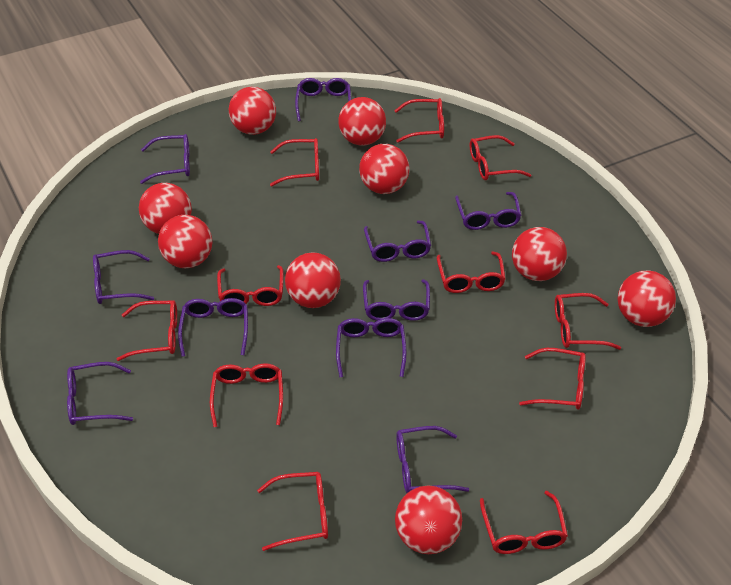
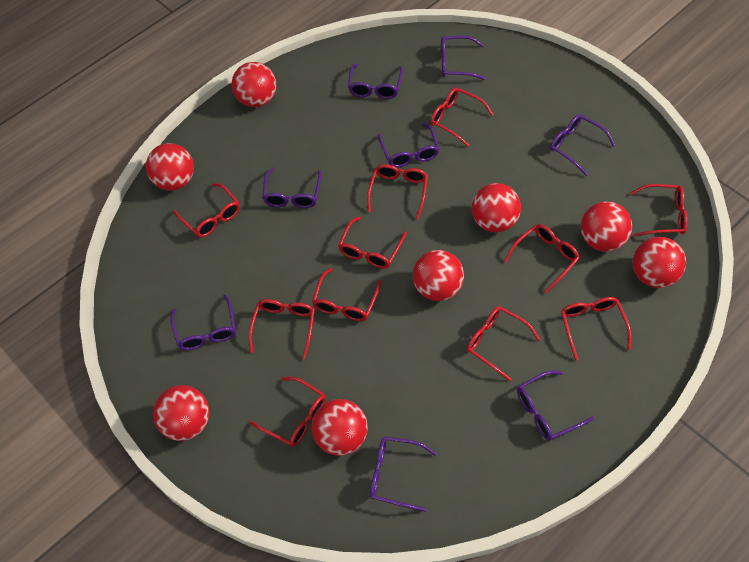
purple glasses: [67,362,133,425] [93,250,154,304] [140,134,190,184] [178,298,248,357] [295,78,351,121] [336,318,407,377] [363,279,430,321] [364,221,431,262] [396,426,469,493] [455,192,521,230] = 10 -> [170,295,236,350] [262,168,321,208] [348,63,403,99] [370,437,437,511] [378,124,439,168] [441,36,486,80] [517,371,594,441] [550,114,615,176] = 8
red ball: [139,183,192,234] [158,215,212,268] [229,87,276,135] [285,252,341,308] [338,97,386,145] [359,144,410,194] [395,485,462,554] [512,227,567,281] [618,271,676,327] = 9 -> [146,143,194,191] [153,385,209,441] [232,62,276,107] [312,399,368,456] [413,250,464,301] [472,183,521,232] [581,202,632,252] [633,237,686,288] = 8

